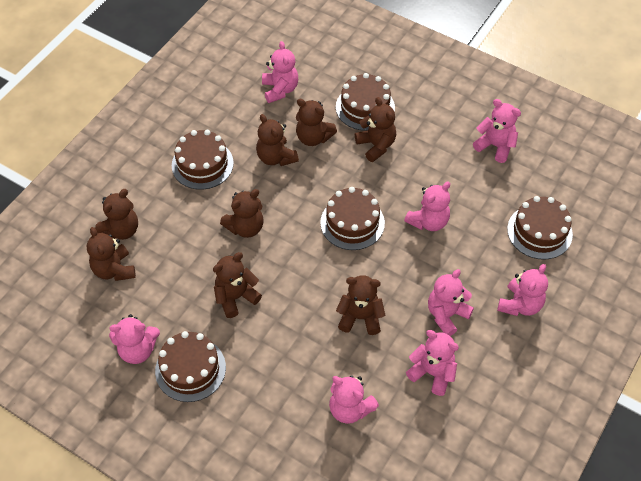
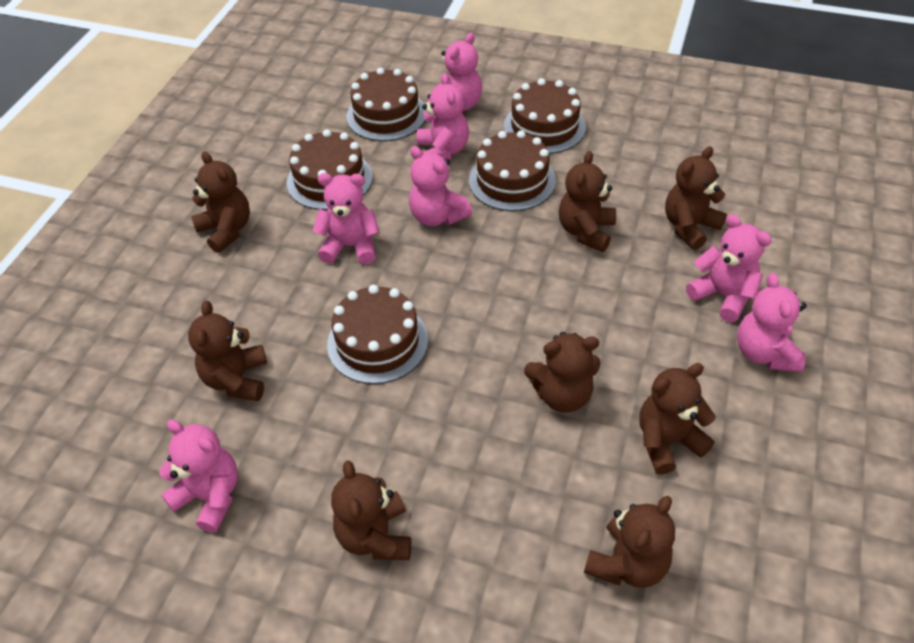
pink teddy bear: [109,314,160,364] [262,41,298,103] [329,375,379,424] [404,182,450,231] [406,330,459,396] [428,269,474,336] [473,99,521,163] [497,264,548,316] = 8 -> [159,420,238,533] [312,173,380,265] [409,146,472,226] [417,73,469,160] [428,32,482,111] [686,214,772,322] [737,273,807,372] = 7

